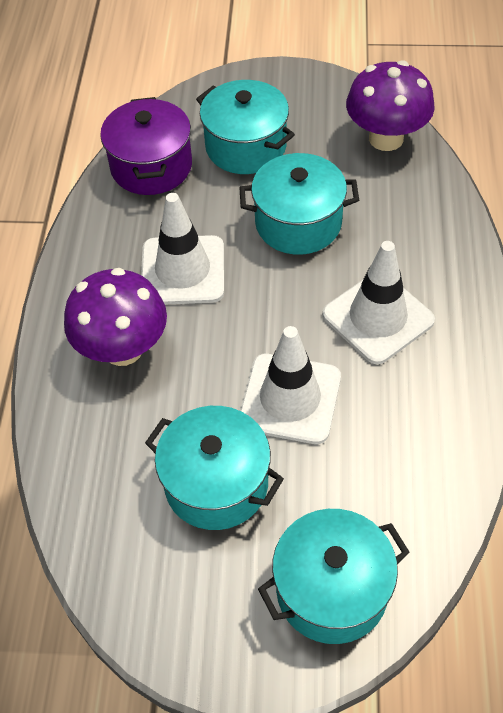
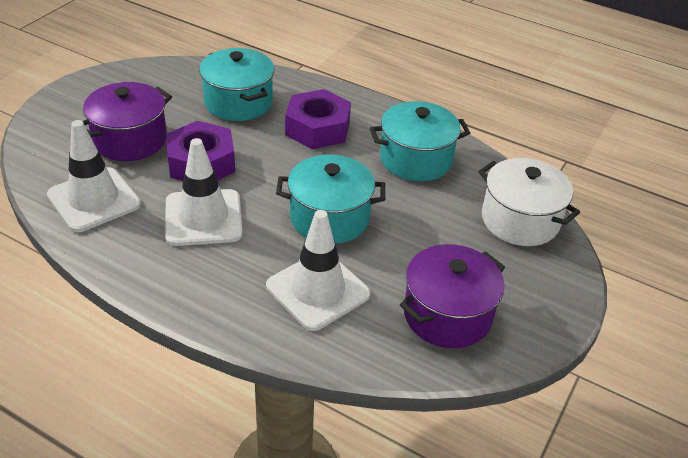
purple mushroom: [64,268,167,366] [346,60,435,151] = 2 -> none = 0
purple nut: none = 0 -> [166,121,235,181] [285,89,351,149] = 2
purple pot: [100,97,192,195] = 1 -> [83,82,172,161] [400,244,505,348] = 2
turquoise pot: [145,406,284,530] [196,80,295,174] [239,153,359,255] [258,509,410,644] = 4 -> [199,48,274,121] [276,155,385,244] [370,101,470,181] = 3
white pot: none = 0 -> [478,158,580,246] = 1

